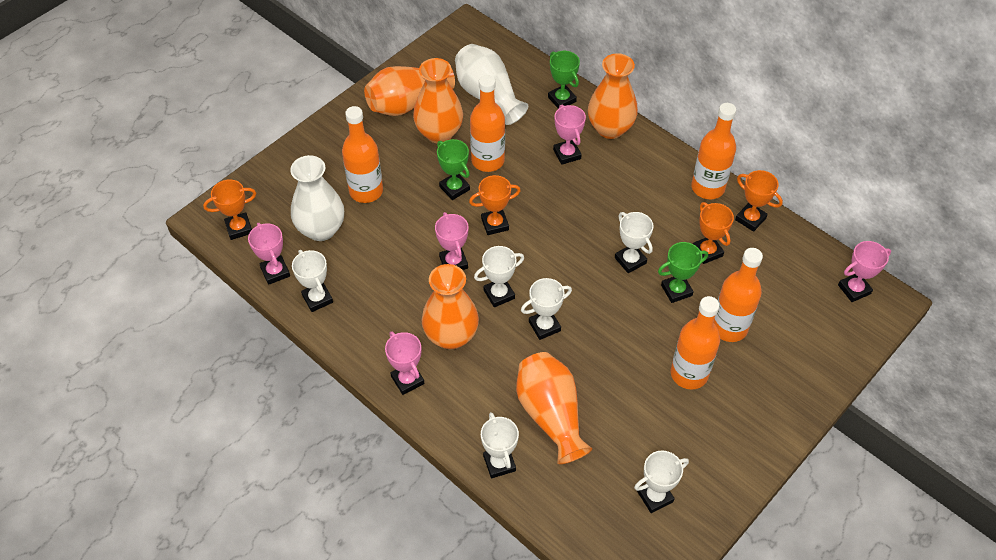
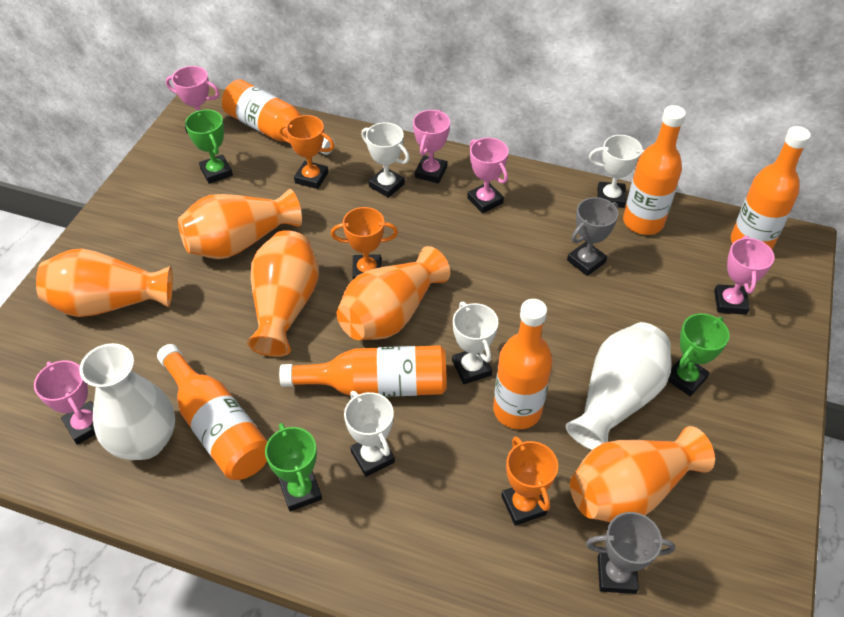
grey trophy: none = 0 -> [567,197,618,276] [586,512,675,594] = 2
orange bottle: [342,106,383,203] [470,75,505,172] [671,296,720,390] [691,103,736,199] [714,248,763,342] = 5 -> [157,344,268,480] [222,79,335,155] [279,345,447,397] [493,299,553,429] [623,105,686,235] [731,126,811,249] = 6
orange trophy: [203,179,256,240] [469,175,521,235] [693,202,734,264] [735,170,783,232] = 4 -> [279,115,335,189] [331,207,398,279] [501,436,558,526] = 3
white trophy: [292,250,333,312] [474,246,524,307] [481,412,519,478] [521,278,572,340] [615,212,654,273] [634,450,689,513] = 6 -> [344,391,395,477] [361,122,410,198] [452,302,498,384] [589,135,645,208] = 4

